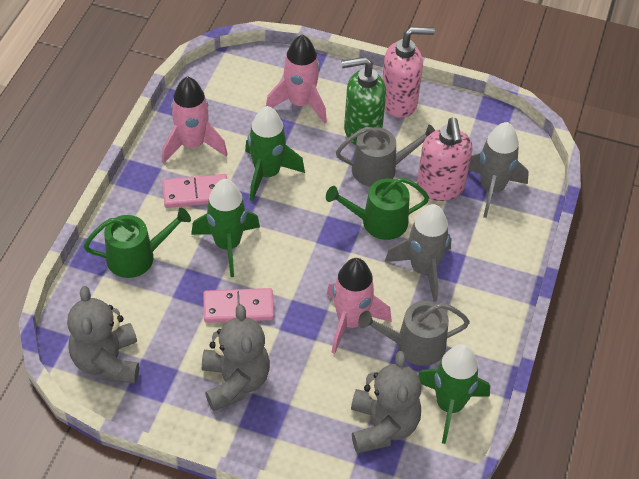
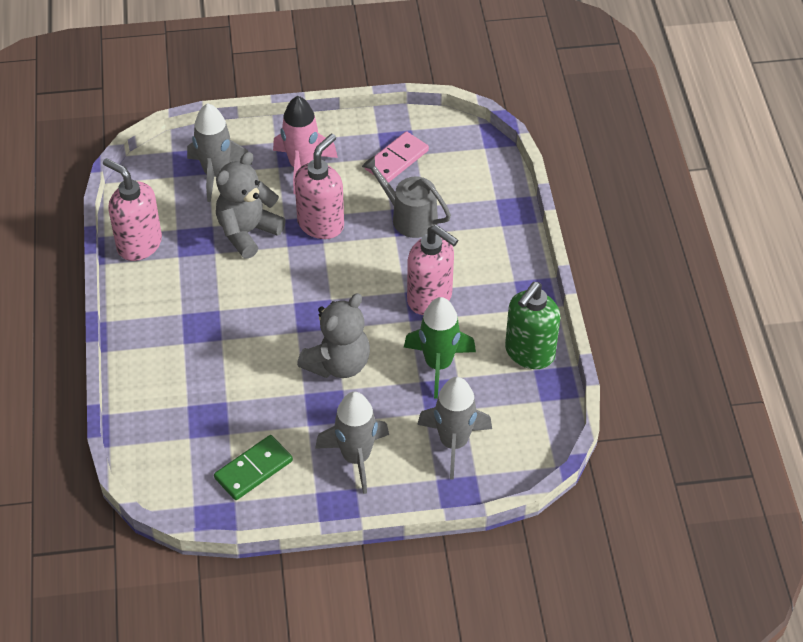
green domino: none = 0 -> [214,435,293,500] = 1
green rocket: [191,179,260,277] [245,106,305,201] [418,344,490,444] = 3 -> [404,297,476,399] = 1
green watering can: [83,208,191,278] [326,177,429,240] = 2 -> none = 0
grey rocket: [385,204,451,302] [468,122,529,218] = 2 -> [187,103,252,202] [315,392,389,494] [417,377,492,480] = 3
grey teddy bear: [67,286,139,383] [202,304,270,411] [351,351,421,454] = 3 -> [216,152,286,259] [297,293,370,378] = 2
grey watering can: [336,124,435,187] [358,301,470,366] = 2 -> [362,156,451,238] = 1
pink domino: [162,174,227,208] [203,288,274,323] = 2 -> [365,131,429,183] = 1
pink rocket: [162,76,228,164] [266,34,327,124] [327,258,392,354] = 3 -> [273,96,338,194] = 1
pink soap dispenser: [382,27,435,118] [417,118,473,201] = 2 -> [103,158,162,261] [294,134,344,239] [407,225,458,315] = 3

